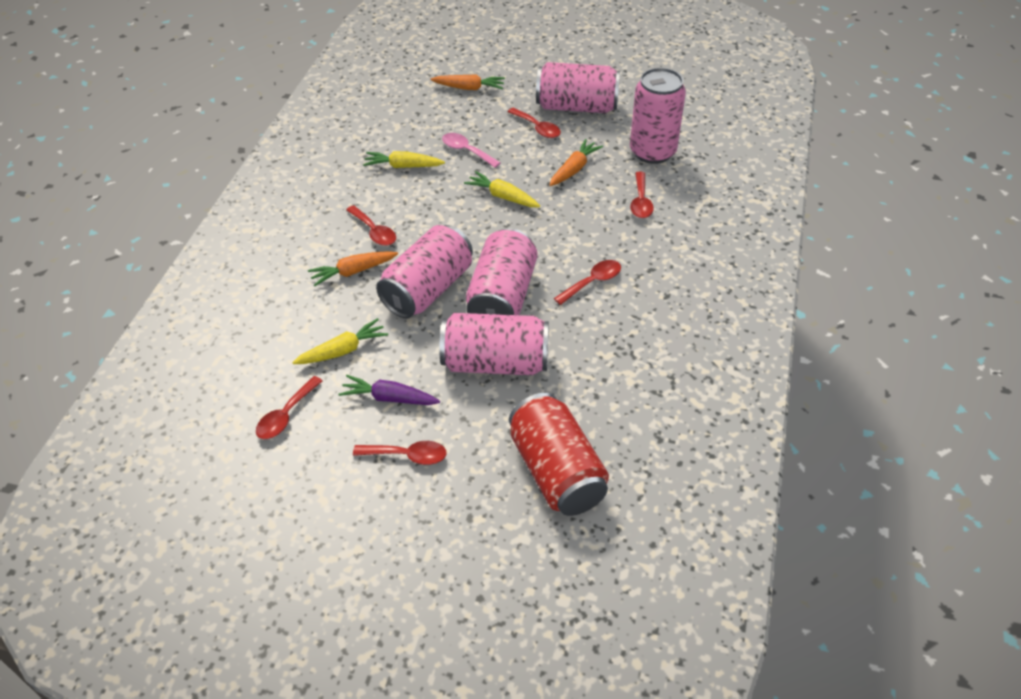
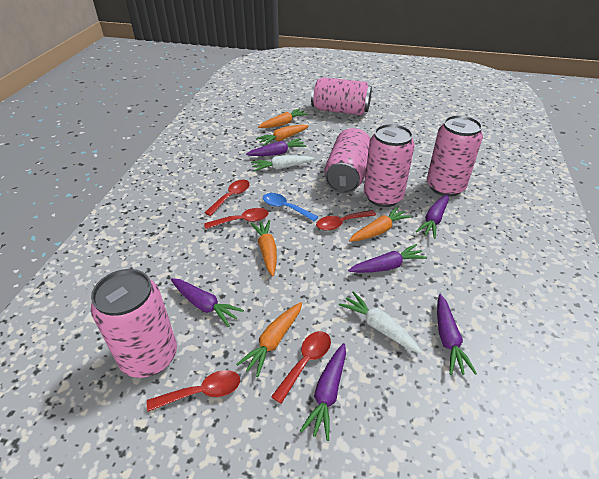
blue spoon: none = 0 -> [263,193,318,221] = 1
orange carrot: [308,251,398,286] [431,74,505,90] [549,139,603,186] = 3 -> [236,302,302,377] [251,220,277,277] [256,125,309,146] [258,108,308,128] [349,207,412,242] = 5
pink spoon: [442,133,500,168] = 1 -> none = 0
purple carrot: [338,375,440,405] = 1 -> [171,278,244,327] [246,138,306,156] [300,343,346,441] [348,244,427,273] [416,194,449,239] [437,294,477,375] = 6
red can: [509,393,609,516] = 1 -> none = 0
red spoon: [256,376,323,439] [346,205,396,246] [353,441,447,465] [507,108,561,138] [554,260,621,305] [630,172,654,218] = 6 -> [147,370,240,412] [204,208,268,229] [205,180,250,216] [271,331,331,404] [316,210,376,231] = 5
white carrot: none = 0 -> [251,155,315,172] [339,291,422,353] = 2
yellow carrot: [292,318,388,364] [363,151,445,168] [464,171,540,207] = 3 -> none = 0

